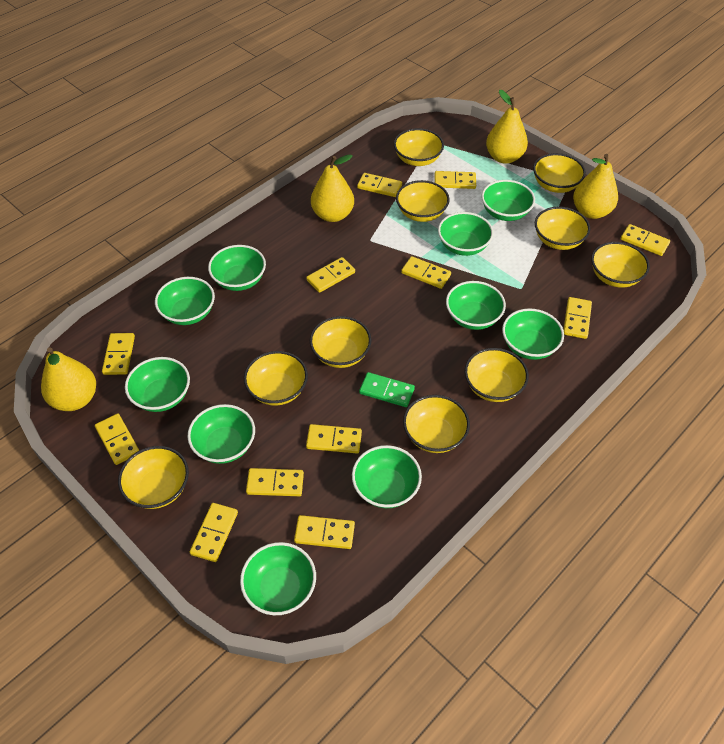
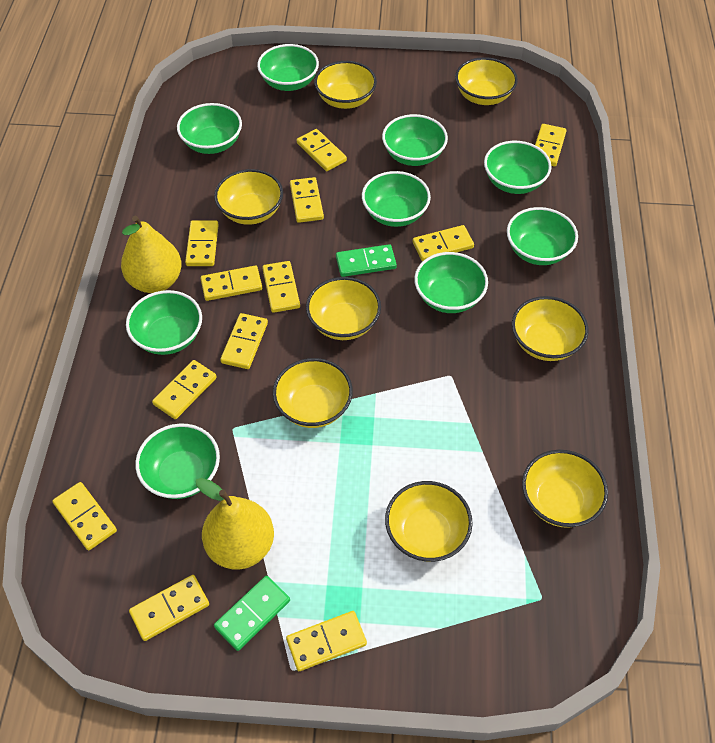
green bowl: [125,357,190,412] [155,277,215,325] [188,404,255,464] [208,245,266,291] [240,542,316,615] [352,445,422,508] [438,212,494,256] [446,281,506,330] [482,180,535,221] [502,308,564,360] = 10 -> [126,290,202,355] [135,423,220,499] [177,103,242,154] [257,44,319,91] [362,171,431,227] [382,114,448,166] [414,252,488,313] [484,141,552,194] [507,207,578,265] = 9
green domino: [359,372,415,407] = 1 -> [214,576,290,651] [336,244,397,277] = 2
yellow bowl: [118,446,189,509] [244,351,308,406] [310,316,372,368] [394,128,444,166] [396,180,450,222] [403,395,470,453] [464,348,529,402] [533,153,586,193] [535,207,590,250] [591,242,650,288] = 10 -> [214,169,283,225] [273,358,353,428] [306,277,381,340] [314,61,377,109] [385,481,473,562] [455,57,518,105] [512,296,589,361] [522,450,608,528] = 8
yellow pear: [41,347,96,411] [311,154,354,222] [486,90,528,164] [573,154,618,219] = 4 -> [121,216,182,293] [196,478,274,570] = 2

